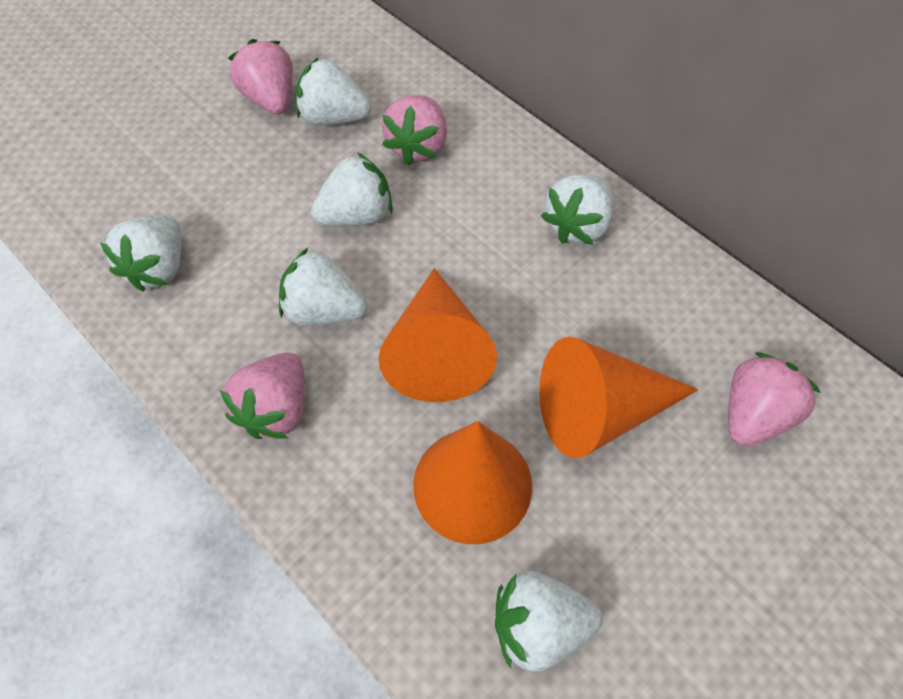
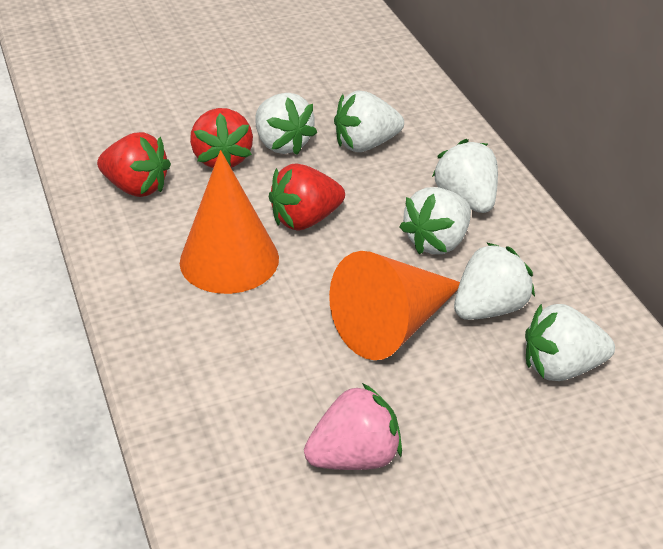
orange cone: [379,268,497,402] [413,421,532,544] [539,337,698,458] = 3 -> [180,150,279,294] [329,251,460,360] = 2
pink strawberry: [220,353,305,439] [228,39,293,115] [382,95,447,165] [728,353,821,447] = 4 -> [304,383,402,470] = 1
red strawberry: none = 0 -> [97,132,171,197] [190,108,253,168] [269,164,345,231] = 3

